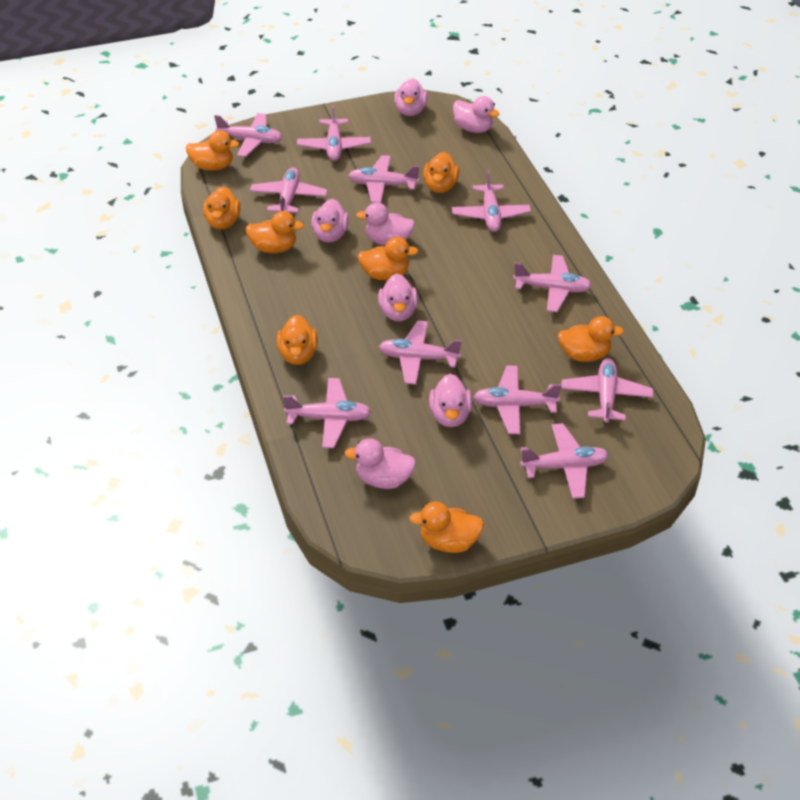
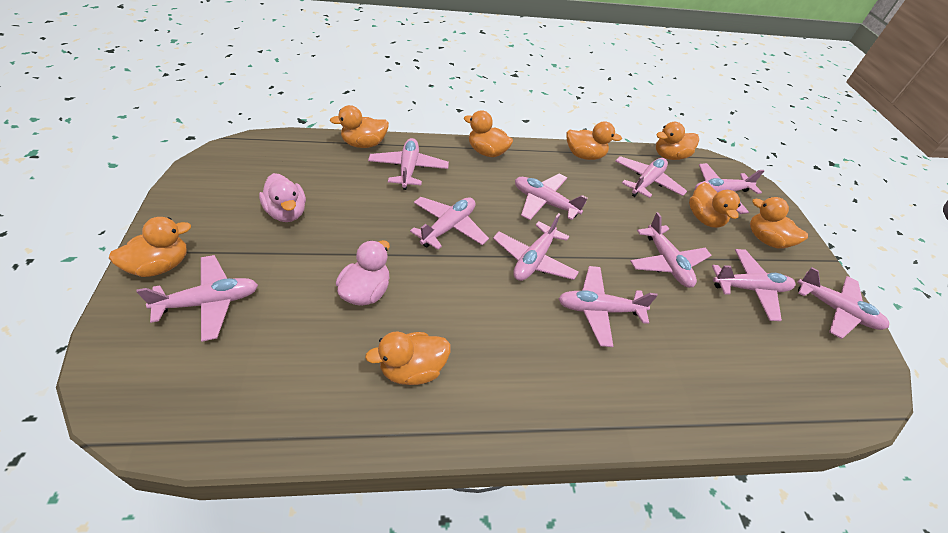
pink duck: [311,199,349,243] [344,438,416,489] [356,202,415,245] [378,274,418,322] [394,78,428,116] [429,374,472,427] [453,96,499,133] = 7 -> [259,173,306,222] [336,240,390,306] = 2

